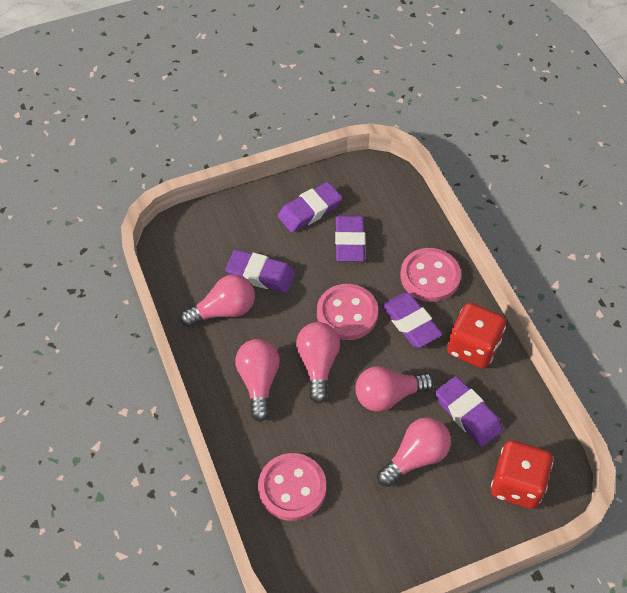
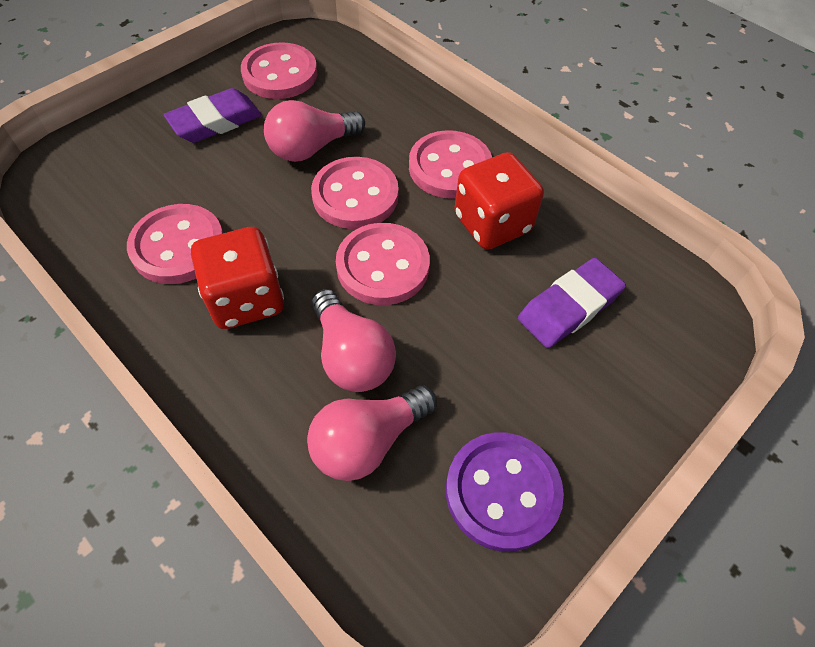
pink button: [258,453,326,521] [317,284,378,340] [400,248,461,302] = 3 -> [127,204,223,284] [241,42,317,99] [311,157,399,229] [336,223,430,305] [409,130,492,199] = 5
pink light bulb: [180,275,255,327] [235,339,280,422] [296,322,340,404] [356,366,434,412] [378,417,451,487] = 5 -> [264,100,365,162] [307,386,437,481] [311,289,396,392] = 3
purple button: none = 0 -> [446,432,564,552] = 1
purple eraser: [225,249,295,293] [278,182,342,233] [335,215,366,262] [381,293,443,348] [435,376,503,447] = 5 -> [164,88,262,143] [518,258,626,348] = 2

